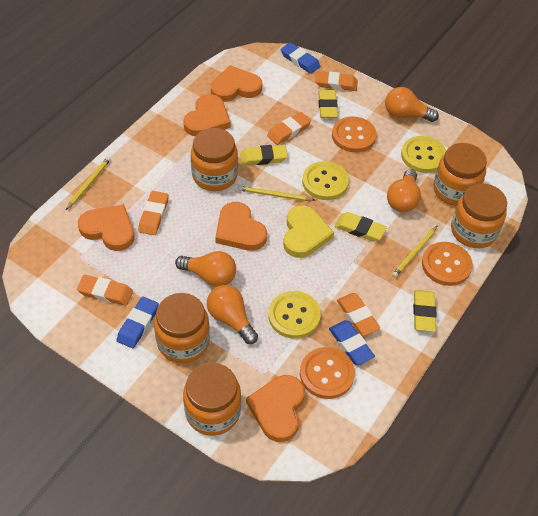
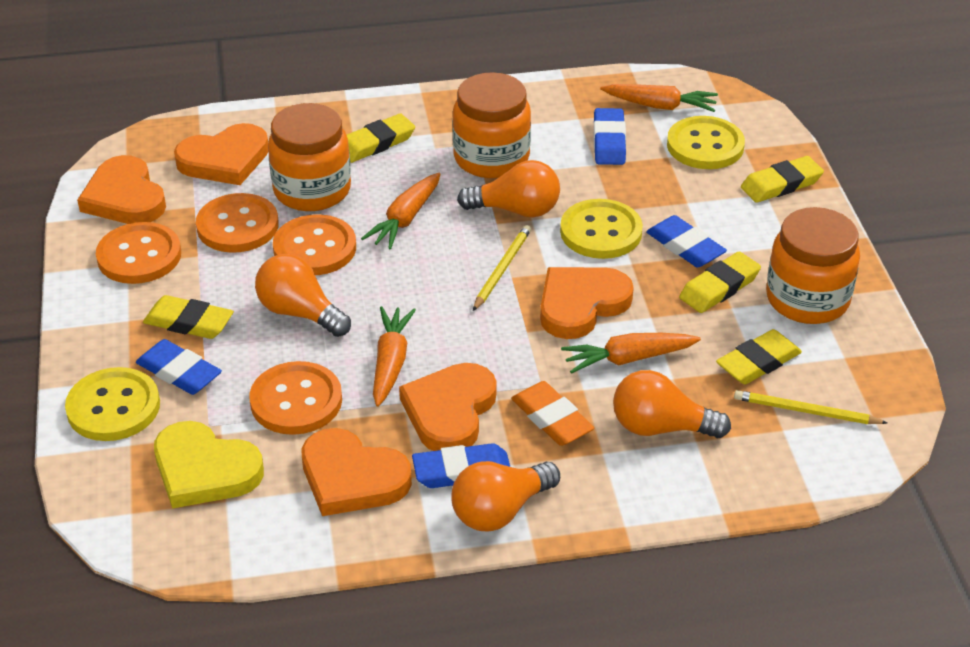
blue eraser: [117,297,159,348] [281,42,320,74] [329,320,375,365] = 3 -> [136,339,222,395] [412,443,510,488] [594,108,626,165] [646,215,727,268] = 4
orange button: [300,347,355,399] [332,116,377,152] [422,242,473,286] = 3 -> [96,222,181,284] [196,193,279,253] [249,361,342,435] [273,214,356,275] = 4
orange carrot: none = 0 -> [361,173,440,250] [373,306,416,407] [561,333,701,374] [600,84,718,112] = 4
orange eraser: [77,275,133,306] [138,191,169,235] [267,112,311,145] [315,71,358,91] [337,293,380,336] = 5 -> [511,381,594,446] = 1
orange jar: [154,293,210,363] [183,363,241,436] [191,128,238,191] [433,143,487,206] [451,184,507,248] = 5 -> [268,103,351,211] [453,72,531,178] [766,207,860,324] = 3
yellow eraser: [240,145,288,166] [318,90,338,118] [335,212,387,242] [413,290,437,332] = 4 -> [143,295,234,339] [347,113,415,163] [679,252,761,313] [716,329,802,385] [741,156,824,203] = 5
yellow pencil: [66,157,111,210] [239,186,314,201] [392,225,438,277] = 3 -> [473,225,531,311] [734,390,887,424] = 2

